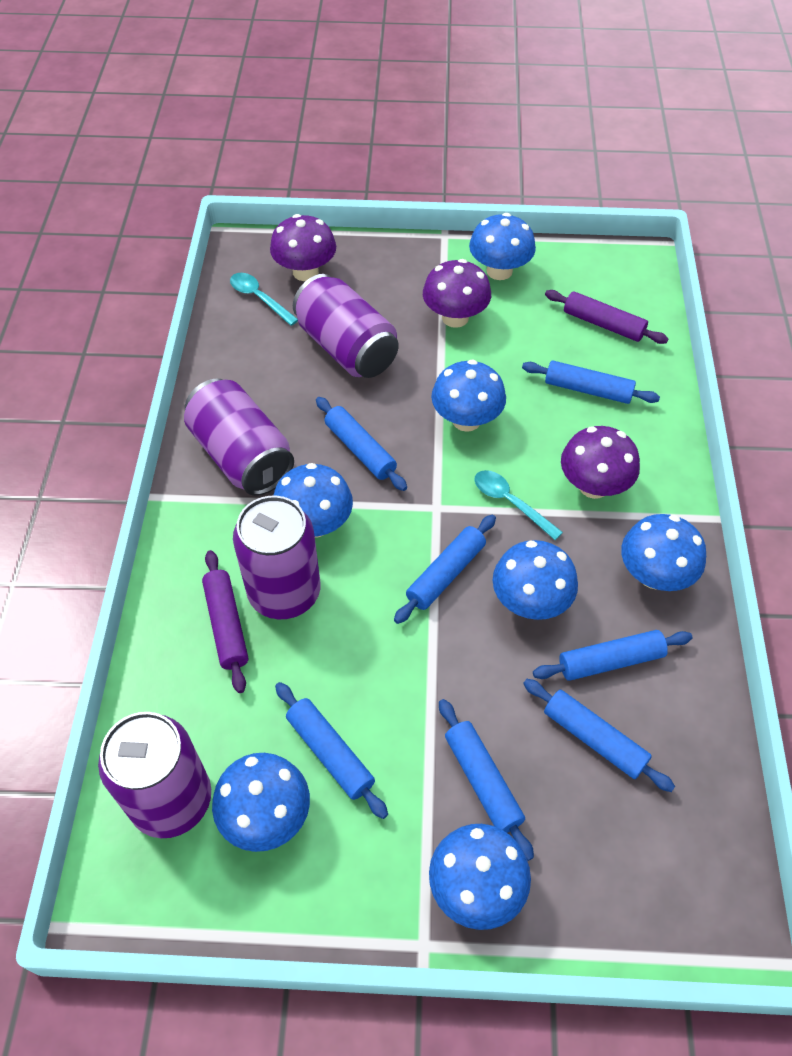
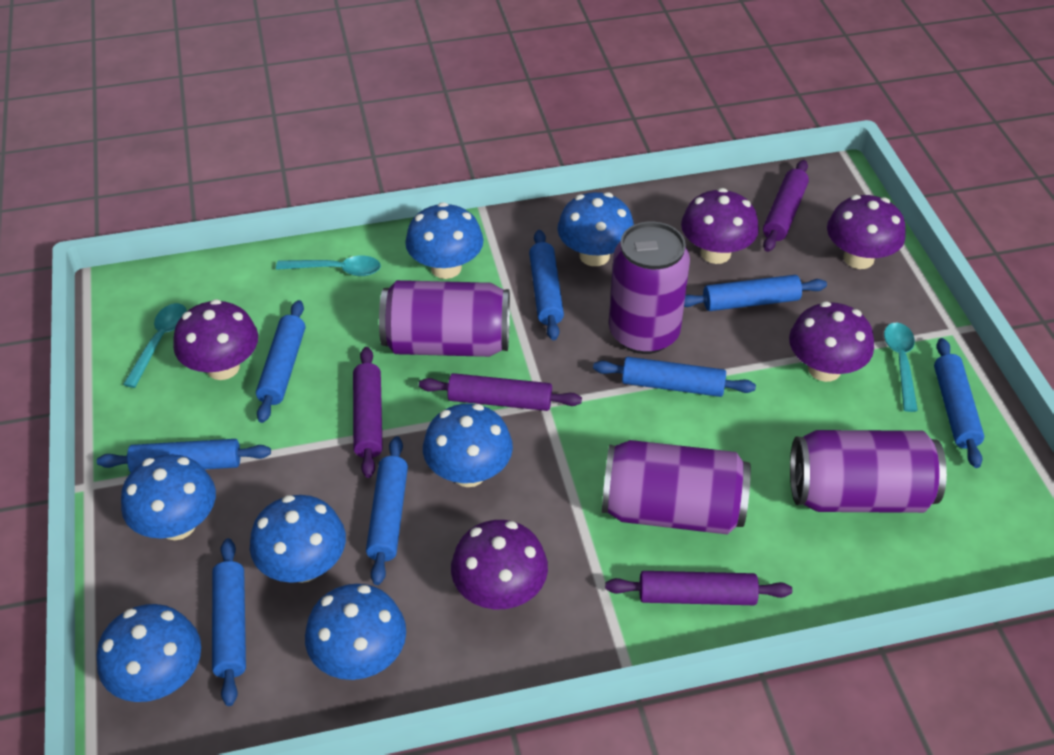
blue rolling pin: [275,682,388,819] [316,397,407,491] [394,515,496,624] [439,699,534,861] [522,361,660,404] [523,679,675,792] [533,630,692,681] = 7 -> [97,439,271,473] [212,538,246,706] [256,300,305,423] [366,436,408,585] [529,230,564,340] [593,357,756,397] [684,275,827,311] [934,338,984,468] = 8
purple mushroom: [270,214,336,281] [423,259,491,328] [561,426,640,499] = 3 -> [173,299,258,380] [451,520,548,609] [681,188,759,264] [789,301,874,382] [827,195,906,269] = 5
purple rolling pin: [202,550,248,693] [545,290,668,344] = 2 -> [353,347,383,478] [419,373,582,411] [605,571,792,605] [763,160,809,252] = 4
turquoise spoon: [230,273,298,326] [474,470,563,540] = 2 -> [123,303,187,388] [276,255,381,276] [884,322,918,412] = 3

